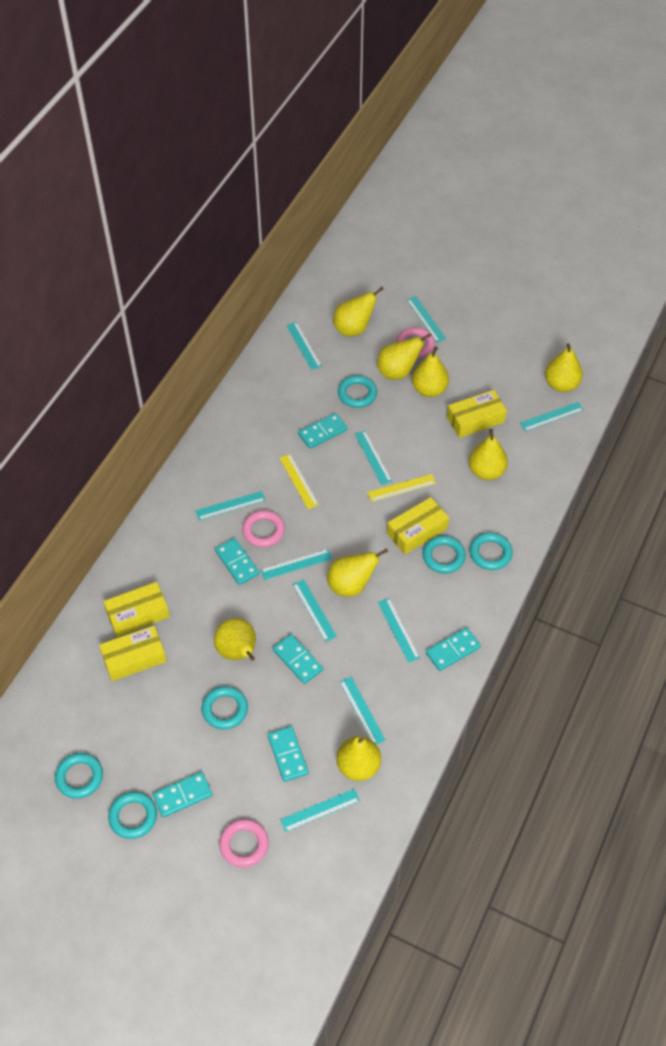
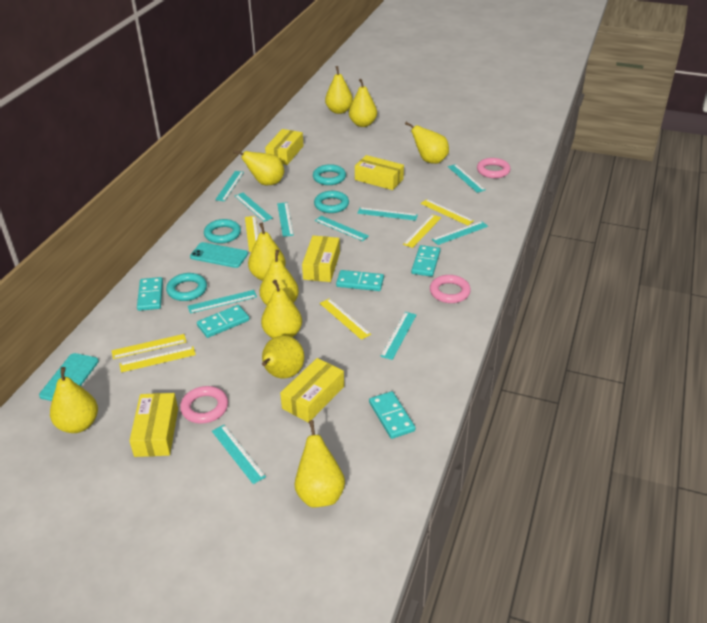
turquoise domino: [153,772,213,818] [215,538,259,585] [268,726,309,782] [273,634,323,684] [298,413,348,449] [426,627,481,671] = 6 -> [137,277,163,311] [197,305,249,338] [336,270,384,291] [369,391,415,439] [411,245,441,277] = 5
turquoise phone: none = 0 -> [39,353,99,401] [190,242,248,268] = 2
turquoise ring: [55,753,103,799] [108,792,157,839] [202,686,248,730] [338,375,377,408] [423,535,466,574] [469,532,513,570] = 6 -> [166,273,207,301] [204,219,241,244] [313,164,346,185] [314,191,349,213] = 4
yellow box: [99,625,167,681] [103,582,170,637] [387,497,449,554] [447,390,507,438] = 4 -> [129,393,178,457] [265,129,303,165] [280,358,344,423] [302,236,340,282] [355,155,404,190] = 5
yellow pear: [214,618,256,661] [327,548,388,597] [333,287,384,337] [336,736,381,781] [377,333,432,380] [412,347,449,397] [469,429,508,480] [545,343,583,392] = 8 -> [50,367,98,433] [233,150,284,185] [248,223,286,281] [260,250,299,305] [261,280,302,338] [262,335,304,378] [295,420,345,508] [325,66,353,114] [349,79,377,127] [405,122,449,164] = 10
yellow ruler: [280,454,319,509] [367,474,436,502] = 2 -> [112,334,186,359] [119,346,196,372] [245,216,258,252] [320,298,371,340] [403,214,441,248] [420,199,474,226] = 6

